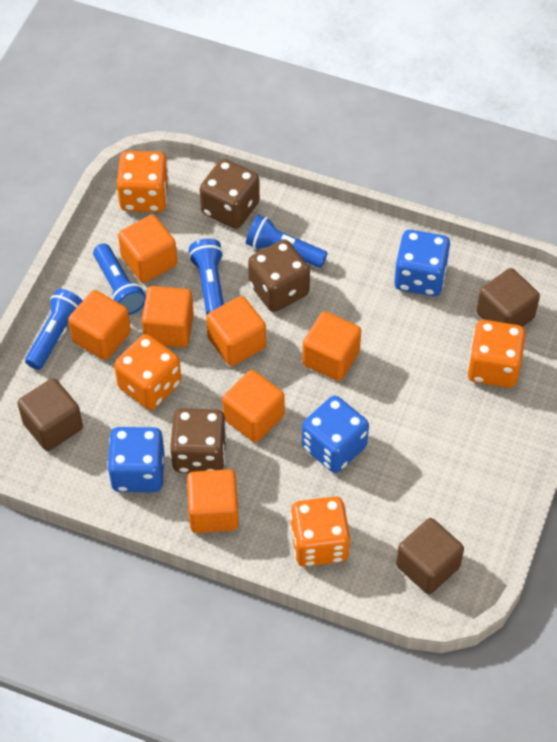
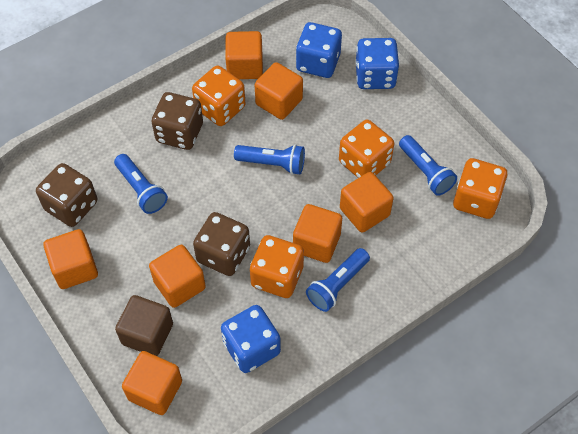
brown cube: [17,378,83,451] [396,518,464,594] [476,268,540,327] = 3 -> [115,295,173,356] = 1

